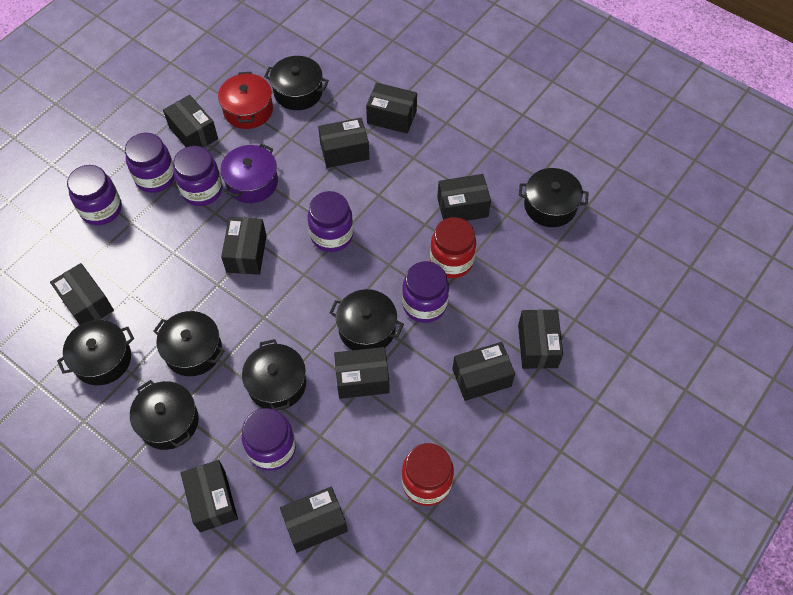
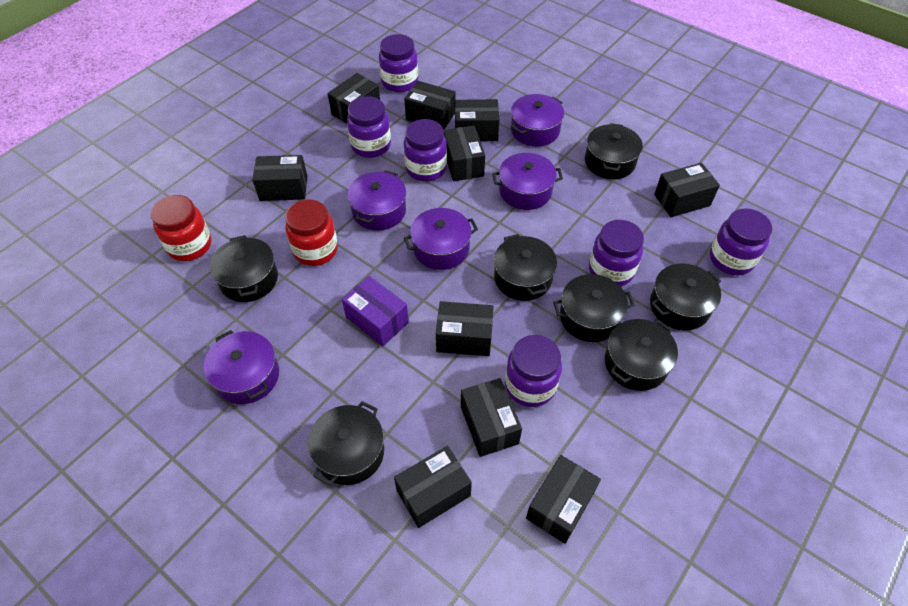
black box: [50,263,114,325] [163,95,218,148] [181,460,238,532] [221,217,267,275] [280,486,348,553] [318,118,369,168] [334,347,390,399] [366,83,417,134] [437,174,491,221] [452,342,515,401] [518,310,563,369] = 11 -> [252,155,307,201] [328,73,380,124] [394,446,472,528] [404,81,455,130] [436,301,494,356] [444,126,485,181] [455,99,500,141] [461,378,522,457] [526,455,601,544] [654,163,720,217] = 10
purple box: none = 0 -> [342,276,409,347] = 1
purple pot: [220,143,278,203] = 1 -> [204,330,279,404] [347,170,406,231] [404,208,478,270] [492,153,563,210] [511,94,564,146] = 5
red pot: [218,72,273,129] = 1 -> none = 0

